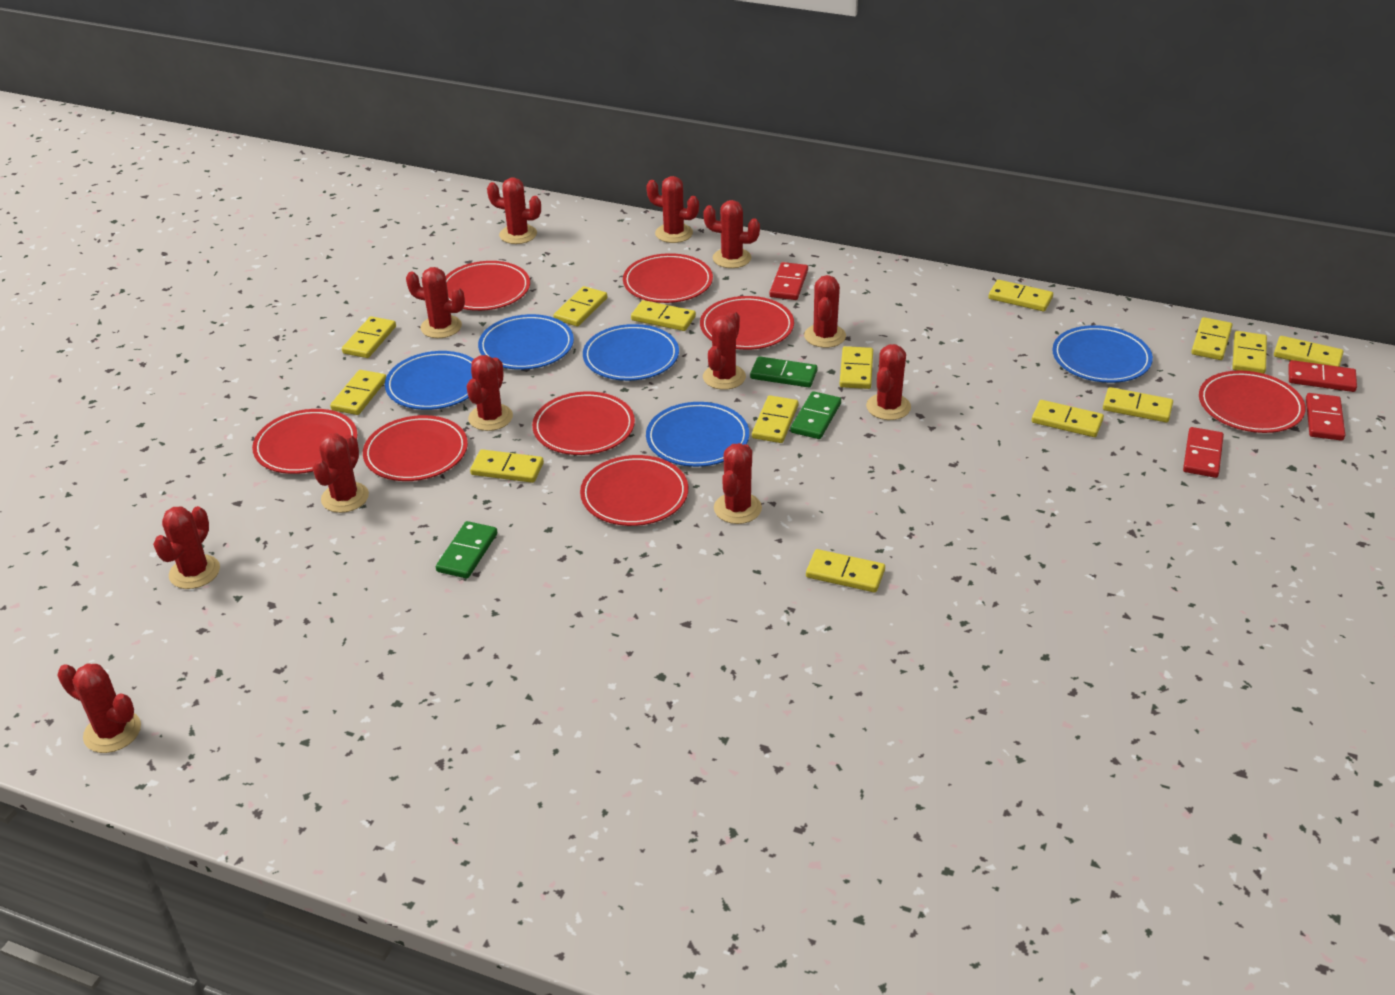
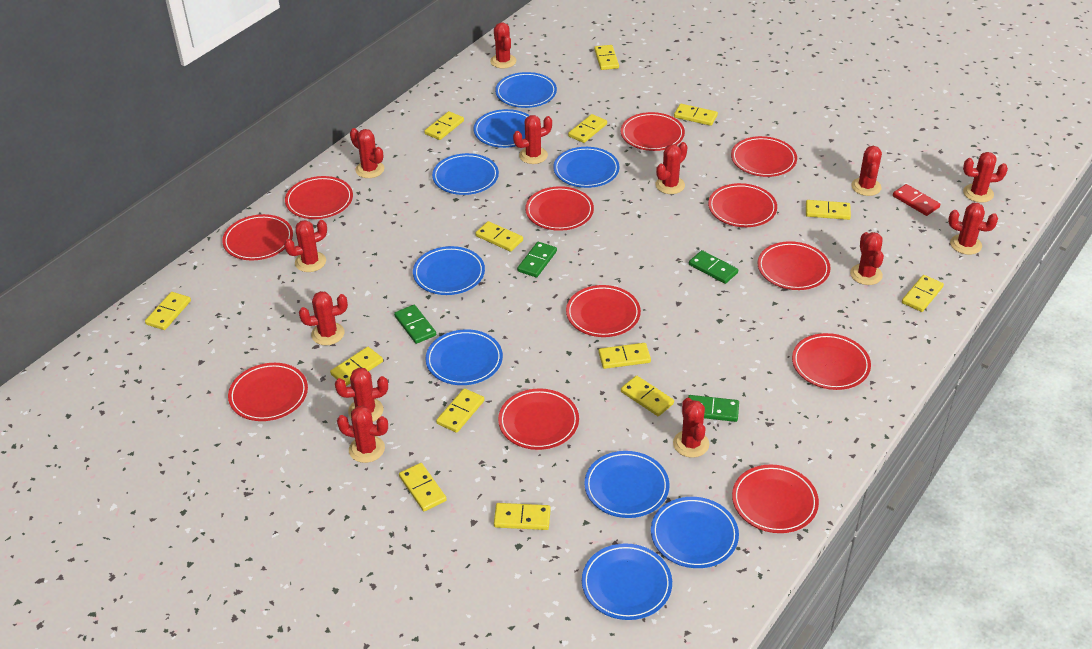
blue plate: [385,351,473,410] [478,314,574,370] [583,324,679,381] [646,402,749,467] [1052,325,1153,383] = 5 -> [413,246,485,295] [426,329,503,385] [432,153,499,195] [474,109,530,148] [495,72,557,108] [553,147,620,188] [582,543,672,620] [584,451,669,518] [651,497,739,568] = 9
green domino: [436,521,497,578] [750,356,817,387] [791,391,841,439] = 3 -> [394,305,436,344] [517,242,557,278] [688,395,739,422] [689,250,738,284] = 4
red cactus: [57,664,141,753] [153,506,220,589] [313,433,369,513] [406,267,465,338] [467,355,513,431] [487,177,541,244] [646,176,699,243] [703,200,760,268] [703,310,746,390] [714,443,762,524] [804,275,846,348] [866,344,911,420] = 12 -> [284,220,327,272] [299,291,348,345] [335,368,388,422] [337,406,388,463] [350,128,384,178] [490,23,516,68] [513,115,552,164] [656,142,687,194] [673,398,709,458] [850,232,884,285] [851,146,882,196] [948,203,998,255] [963,152,1008,203] = 13
red domino: [770,262,808,300] [1183,427,1224,478] [1288,360,1357,392] [1306,393,1345,441] = 4 -> [893,184,940,216] = 1
red plate: [252,409,357,474] [363,415,468,481] [446,261,530,311] [532,391,635,455] [580,455,688,526] [623,253,713,303] [700,296,794,350] [1199,371,1306,433] = 8 -> [222,214,293,260] [228,363,308,421] [285,176,353,219] [498,388,579,450] [525,186,594,231] [566,285,641,337] [621,112,685,151] [708,183,777,227] [731,136,797,177] [732,465,819,533] [757,241,831,290] [792,333,871,390] = 12

